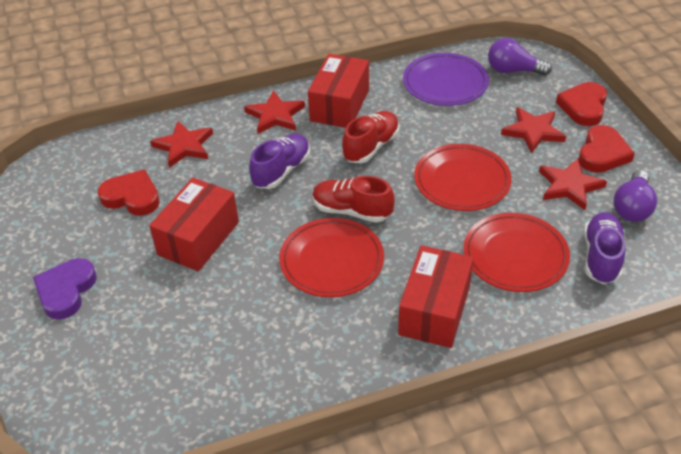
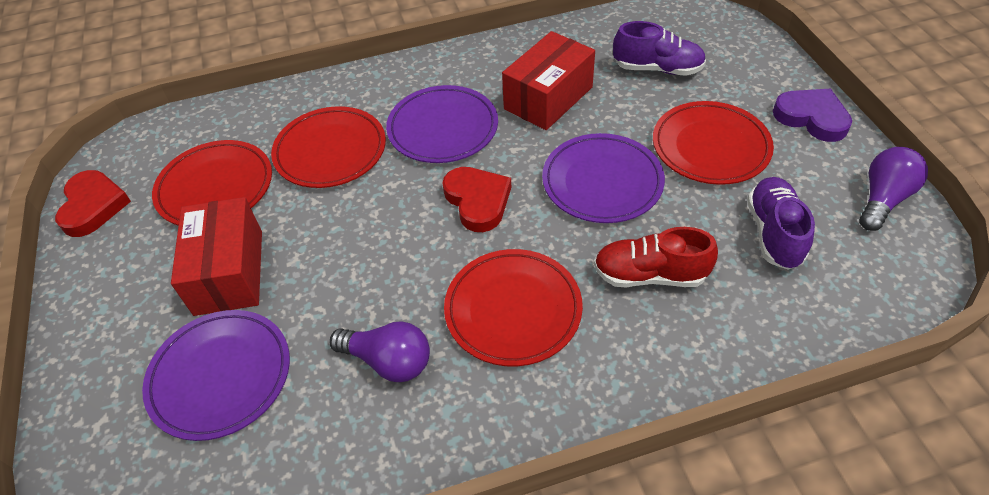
purple plate: [403,53,489,106] = 1 -> [142,310,290,441] [386,85,498,163] [542,133,665,223] = 3
red box: [149,178,239,271] [308,54,369,128] [398,245,473,348] = 3 -> [171,197,262,316] [502,31,595,130] = 2
red heart: [98,170,160,216] [556,82,607,126] [579,125,635,173] = 3 -> [55,170,131,237] [442,167,511,232] = 2
red plate: [279,218,384,297] [414,144,512,211] [464,213,570,292] = 3 -> [152,140,272,226] [271,106,386,188] [444,249,583,366] [653,101,774,185] = 4
red shoe: [313,176,395,223] [342,111,399,163] = 2 -> [594,227,718,287] = 1
red star: [150,121,213,168] [244,91,305,134] [501,107,566,154] [539,158,607,210] = 4 -> none = 0

